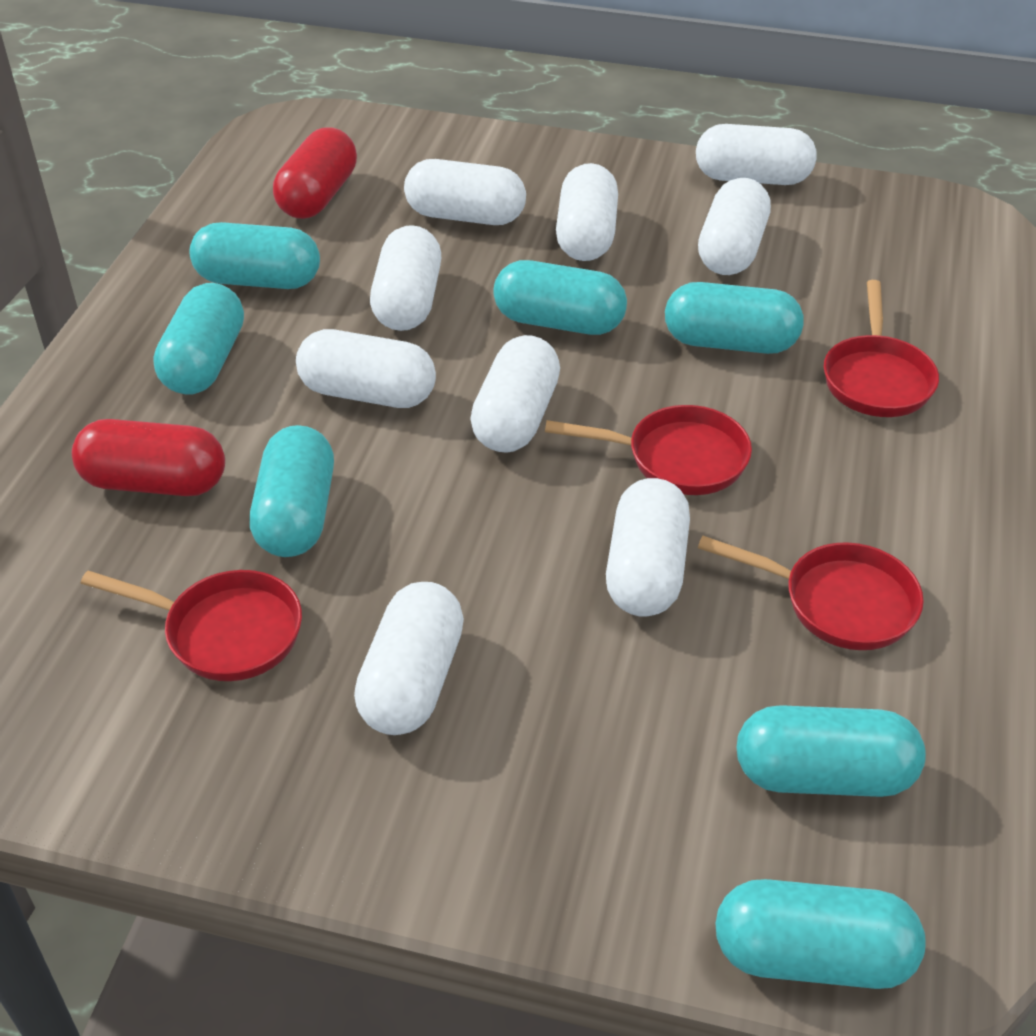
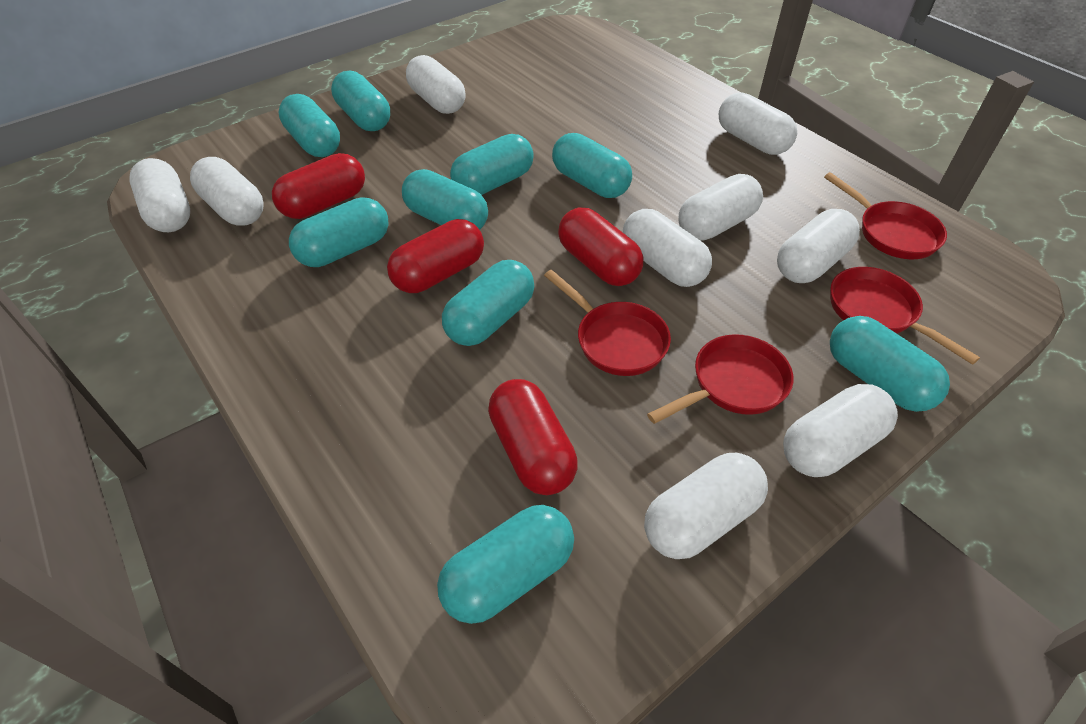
red capsule: [72,419,225,496] [273,127,357,219] = 2 -> [272,153,365,219] [387,219,484,293] [488,379,578,495] [558,208,643,286] = 4
turquoise capsule: [153,283,244,394] [189,222,320,289] [250,425,334,557] [493,260,627,335] [665,282,804,354] [715,879,926,989] [737,705,926,797] = 7 -> [278,94,340,157] [289,197,389,267] [331,71,390,131] [402,169,488,230] [437,505,574,624] [442,260,534,346] [450,134,534,195] [552,133,632,198] [830,316,950,412] = 9

